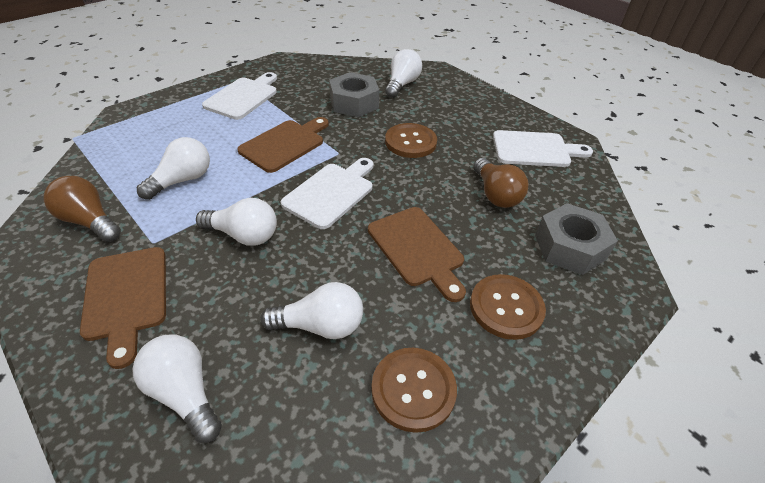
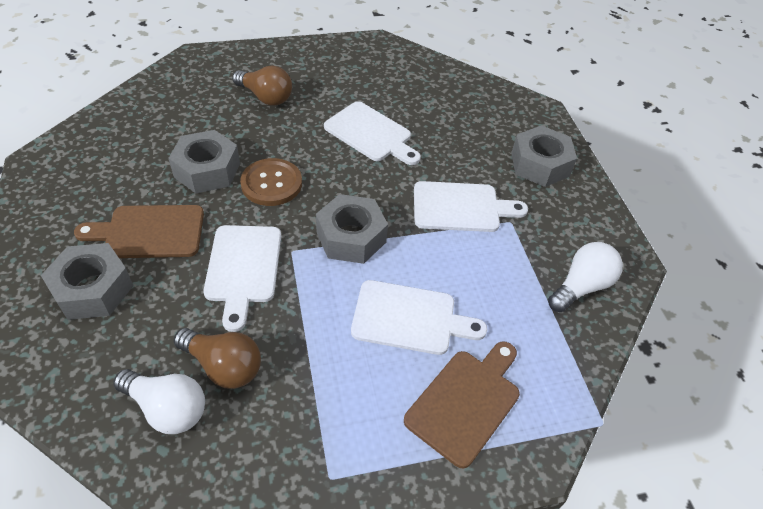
brown button: [371,348,457,433] [385,123,437,158] [470,274,546,340] = 3 -> [240,158,302,206] = 1
brown cutting board: [80,247,166,369] [237,117,329,173] [368,207,466,302] = 3 -> [74,205,204,258] [404,341,520,469] = 2
grey nut: [329,72,379,117] [535,203,618,275] = 2 -> [41,243,134,320] [168,130,240,194] [316,194,388,264] [511,125,577,187] = 4
white cutting board: [202,72,277,120] [281,158,373,229] [493,130,593,167] = 3 -> [203,225,281,332] [324,101,421,165] [351,280,488,355] [414,181,528,232] = 4
white light bulb: [132,335,222,443] [137,137,210,200] [196,198,277,246] [260,282,363,339] [385,49,422,98] = 5 -> [113,369,205,434] [548,242,623,312] = 2

